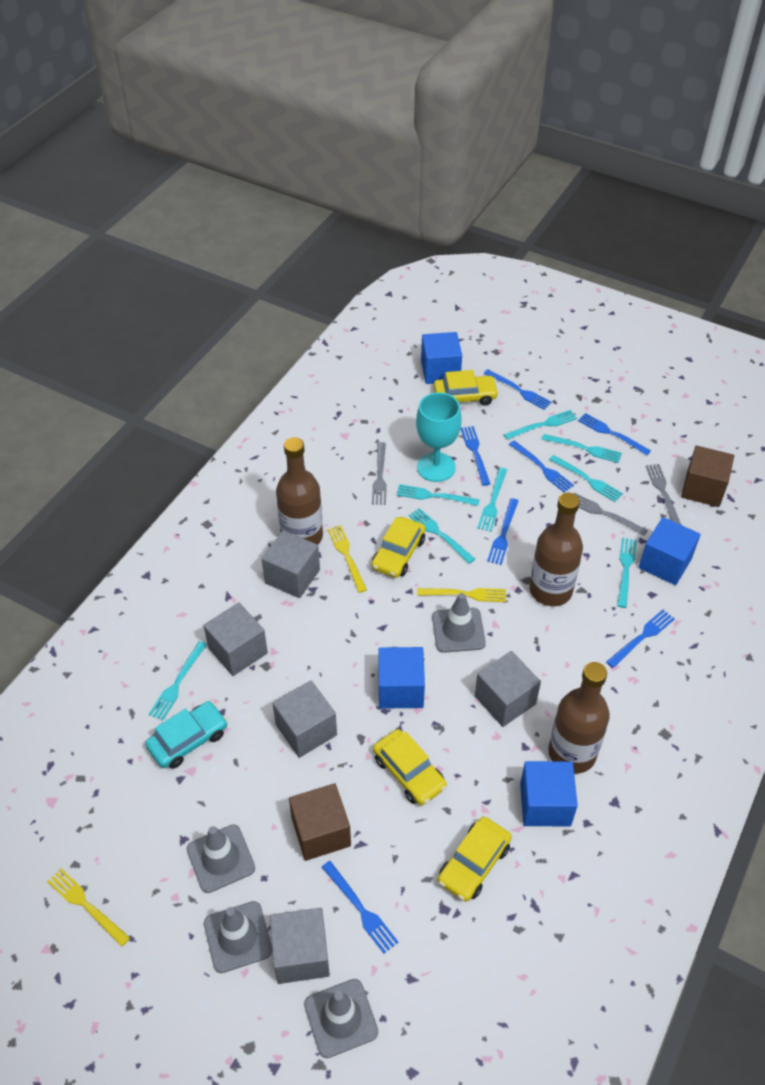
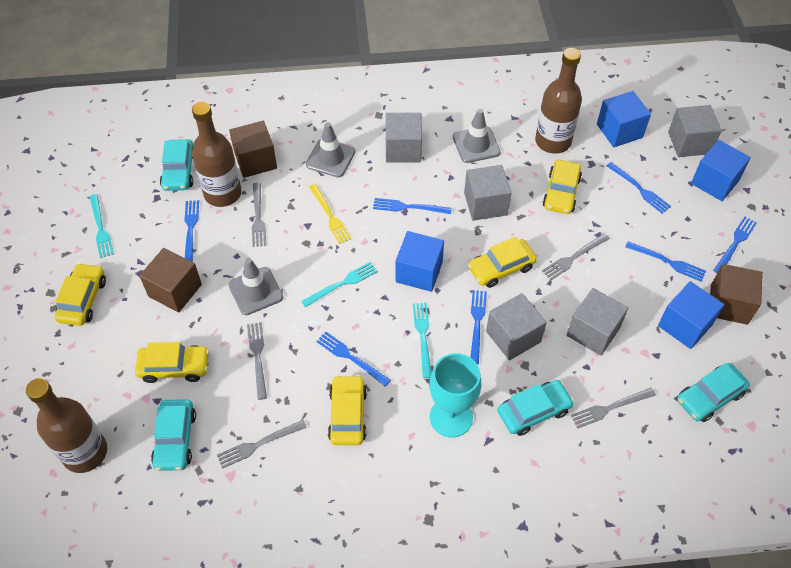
brown cube: [289,783,351,861] [681,445,734,507] = 2 -> [139,248,202,313] [229,121,277,178] [710,264,763,325] = 3
grey fork: [372,442,387,505] [574,493,648,536] [646,464,681,525] = 3 -> [217,420,307,469] [247,322,267,400] [252,182,266,247] [542,233,610,280] [570,388,656,429] = 5
grey traffic cone: [187,824,255,893] [204,901,272,973] [304,979,378,1058] [432,593,486,653] = 4 -> [228,258,283,315] [306,122,356,177] [453,109,501,163] = 3
turquoise car: [145,701,227,769] = 1 -> [151,399,196,471] [160,139,193,191] [497,380,574,436] [677,363,750,422] = 4
turquoise fork: [149,641,207,721] [396,484,480,506] [409,508,475,564] [477,468,507,532] [504,410,577,440] [542,434,622,463] [549,455,623,502] [617,538,637,608] = 8 -> [89,194,114,258] [301,262,378,307] [413,303,431,378] = 3
yellow car: [371,517,425,578] [373,729,447,805] [434,370,499,406] [438,817,512,902] = 4 -> [55,263,106,326] [135,342,209,383] [328,375,367,445] [468,237,537,288] [542,160,582,214] = 5
yellow fork: [47,869,130,947] [328,525,367,593] [417,588,506,602] = 3 -> [309,184,351,244] = 1

